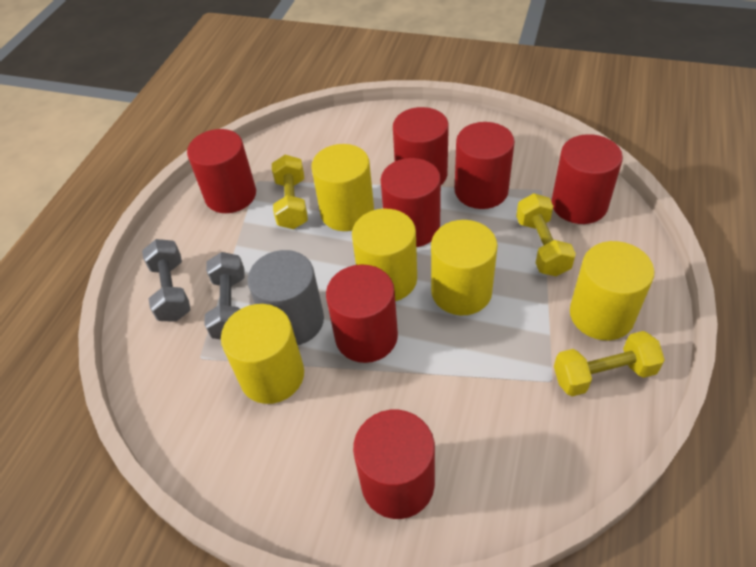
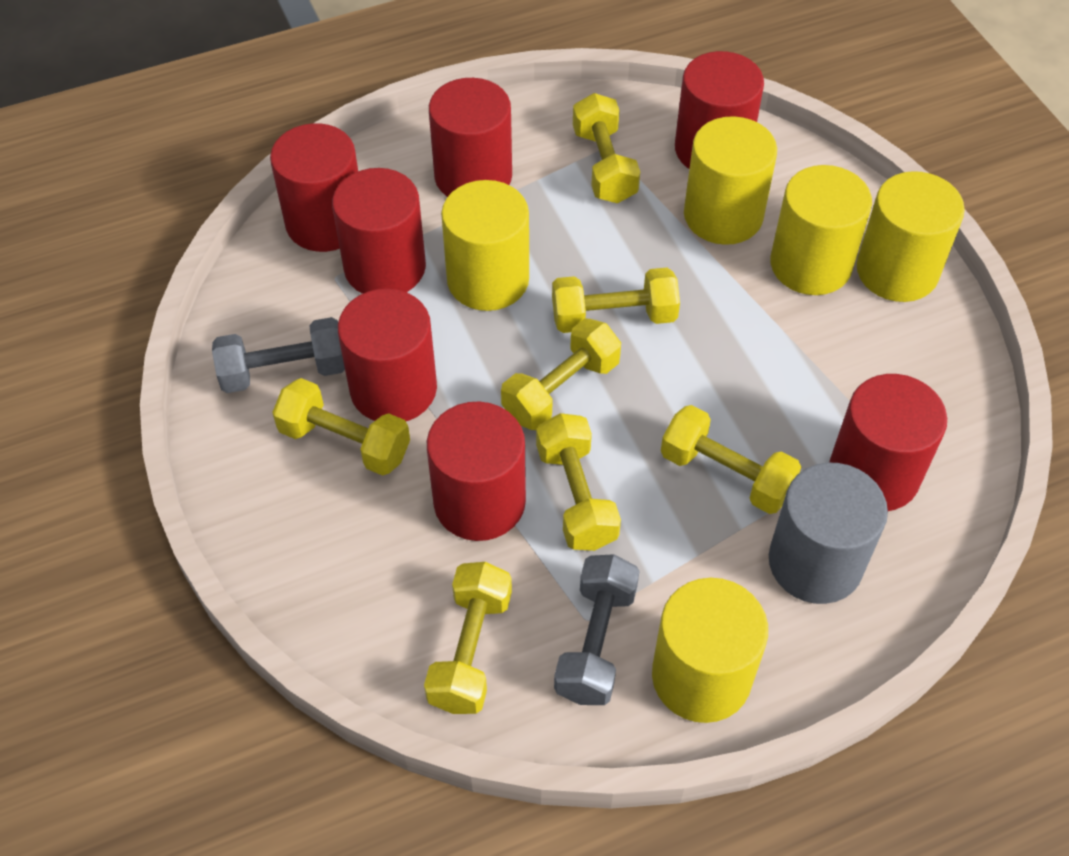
yellow dumbbell: [272,155,308,229] [516,193,576,276] [554,331,665,396] = 3 -> [272,378,410,476] [424,562,512,714] [501,319,621,430] [536,413,621,551] [552,268,680,333] [573,93,640,203] [661,405,801,514] = 7

